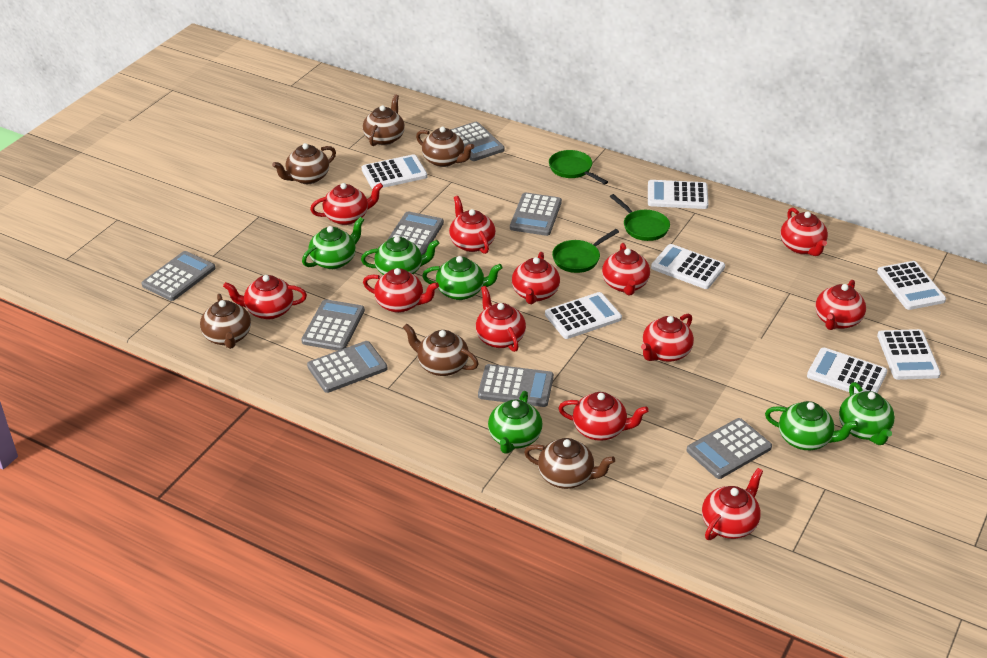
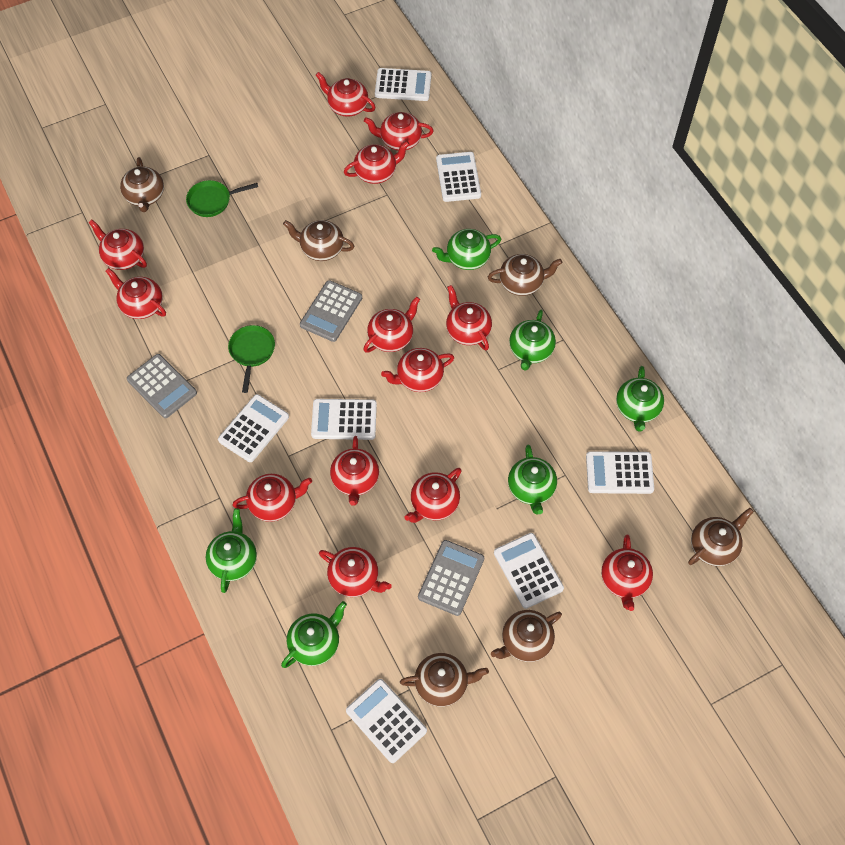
green pan: [549,150,608,184] [552,229,619,273] [610,194,670,241] = 3 -> [186,180,258,217] [228,325,275,393] = 2
grey calculator: [141,251,215,301] [301,299,365,351] [307,341,387,393] [387,211,444,255] [450,122,505,161] [478,364,554,407] [510,192,562,236] [687,418,772,479] = 8 -> [127,354,197,418] [300,280,362,342] [418,540,484,616] = 3
red teapot: [223,275,307,320] [310,183,383,225] [363,268,439,313] [449,196,496,254] [476,286,526,352] [512,252,560,304] [558,392,649,441] [602,243,650,295] [641,313,694,362] [702,468,763,540] [780,207,828,256] [816,280,866,330] = 12 -> [88,220,147,270] [106,268,166,319] [233,474,312,522] [316,72,376,117] [319,547,392,597] [330,436,379,506] [344,141,410,184] [363,296,420,353] [364,112,434,151] [381,348,454,392] [405,468,461,523] [446,285,492,351] [601,535,653,611] = 13

